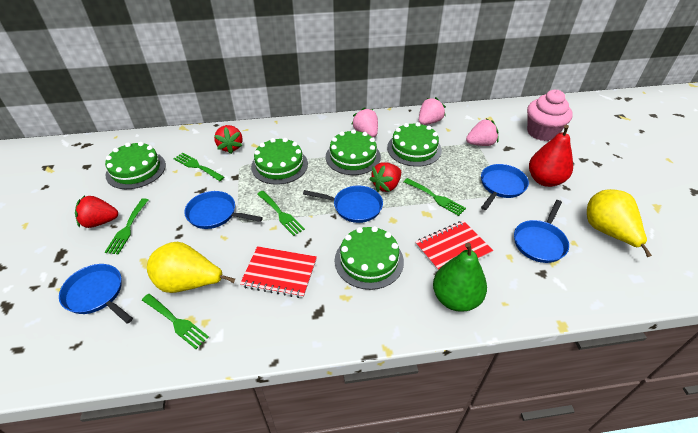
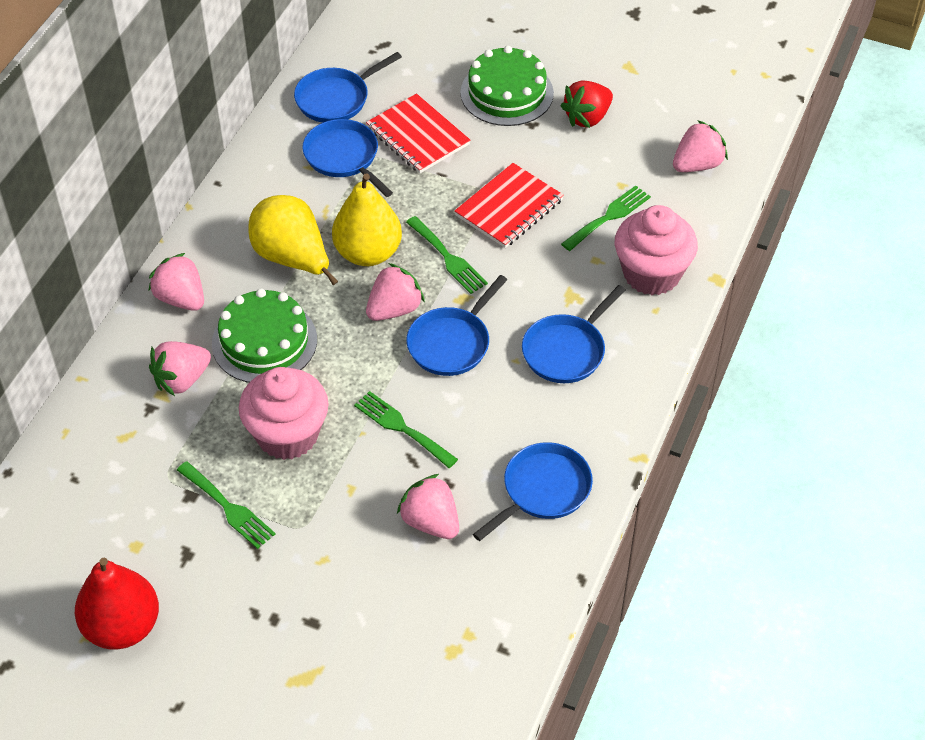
green cake: [105,142,166,189] [251,138,308,184] [326,129,381,175] [335,226,404,290] [387,122,442,167] = 5 -> [212,288,317,383] [460,46,554,126] = 2
green fork: [105,198,148,255] [142,294,209,349] [173,153,224,181] [257,191,305,236] [404,178,466,216] = 5 -> [177,461,276,549] [354,391,458,468] [406,216,488,294] [561,185,651,251] = 4
green pear: [433,243,487,312] = 1 -> none = 0
pink cupcake: [527,90,573,141] = 1 -> [239,367,329,460] [615,205,698,295] = 2
pink strawberry: [351,107,378,137] [419,97,446,125] [466,119,499,146] = 3 -> [149,253,204,311] [149,341,211,396] [366,263,425,321] [397,474,459,539] [673,120,728,172] = 5
red strawberry: [75,195,118,228] [214,125,242,154] [369,162,401,192] = 3 -> [560,81,613,128] = 1

